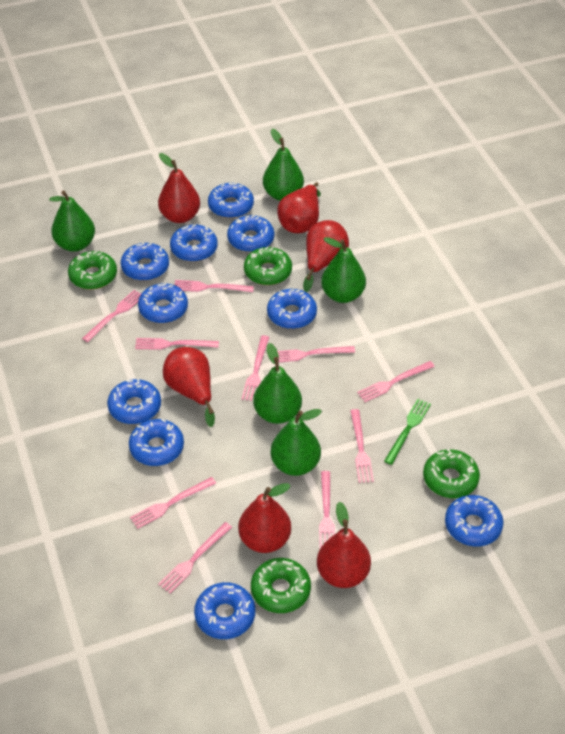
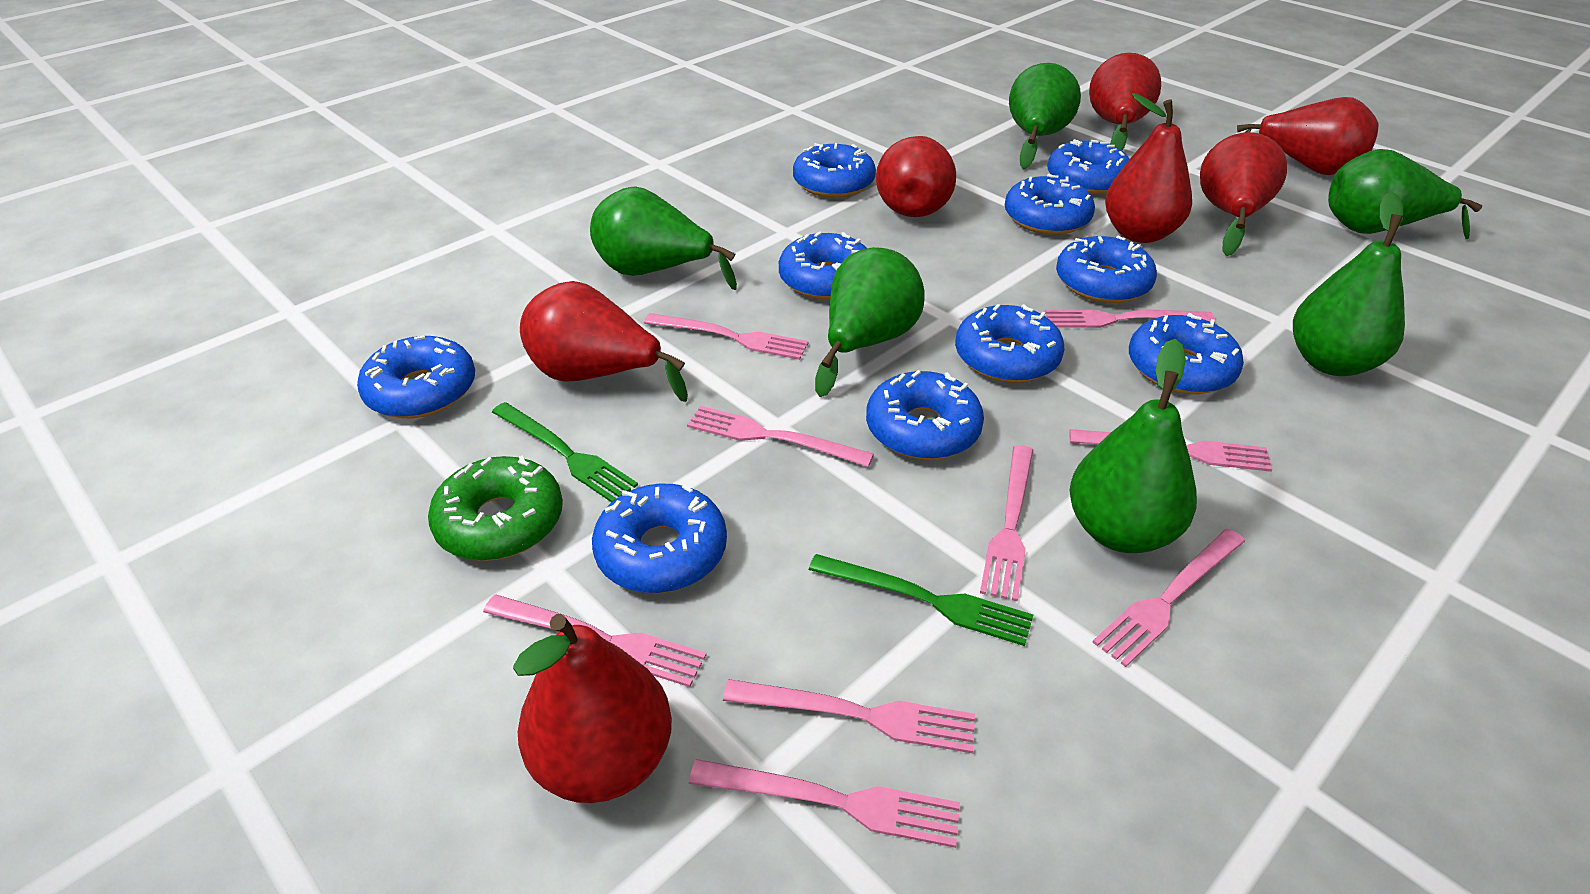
green donut: [68,251,117,289] [244,247,292,285] [251,558,311,613] [423,449,480,498] = 4 -> [428,455,563,561] = 1
green fork: [384,399,431,465] = 1 -> [492,402,638,502] [809,554,1033,646] = 2
green pear: [49,190,95,252] [253,343,302,424] [263,129,304,201] [270,409,322,476] [321,237,366,303] = 5 -> [590,186,737,290] [815,247,925,397] [1009,63,1081,169] [1070,339,1197,553] [1293,192,1405,376] [1328,149,1482,239] = 6
pink fork: [82,290,141,342] [130,477,216,529] [135,338,219,350] [158,522,232,594] [174,280,254,292] [242,335,269,401] [277,346,355,362] [319,471,335,550] [350,409,374,483] [357,361,435,402] = 10 -> [483,595,706,687] [644,313,808,360] [687,406,874,467] [689,759,960,848] [723,679,975,753] [980,445,1033,601] [1045,309,1215,328] [1070,429,1273,472] [1092,529,1245,667] = 9
red pear: [158,153,200,223] [163,347,215,427] [238,483,291,553] [277,182,321,233] [303,220,349,292] [317,502,371,588] = 6 -> [513,614,672,803] [520,281,688,402] [876,136,956,217] [1089,53,1161,150] [1105,93,1192,243] [1200,132,1287,256] [1237,97,1378,175] = 7

